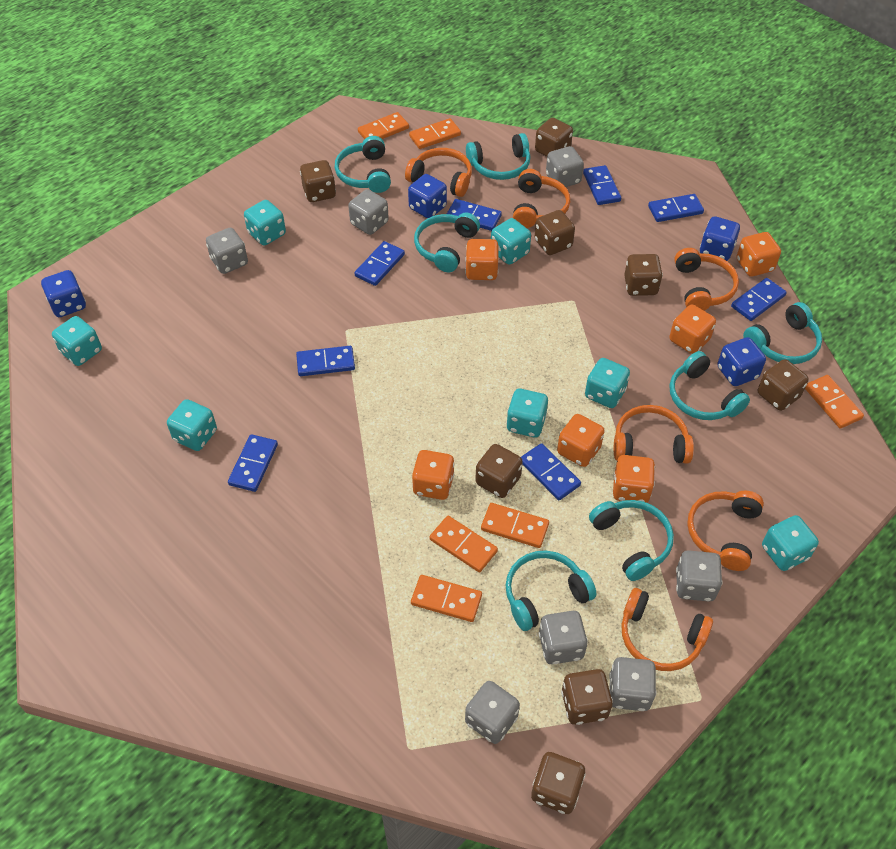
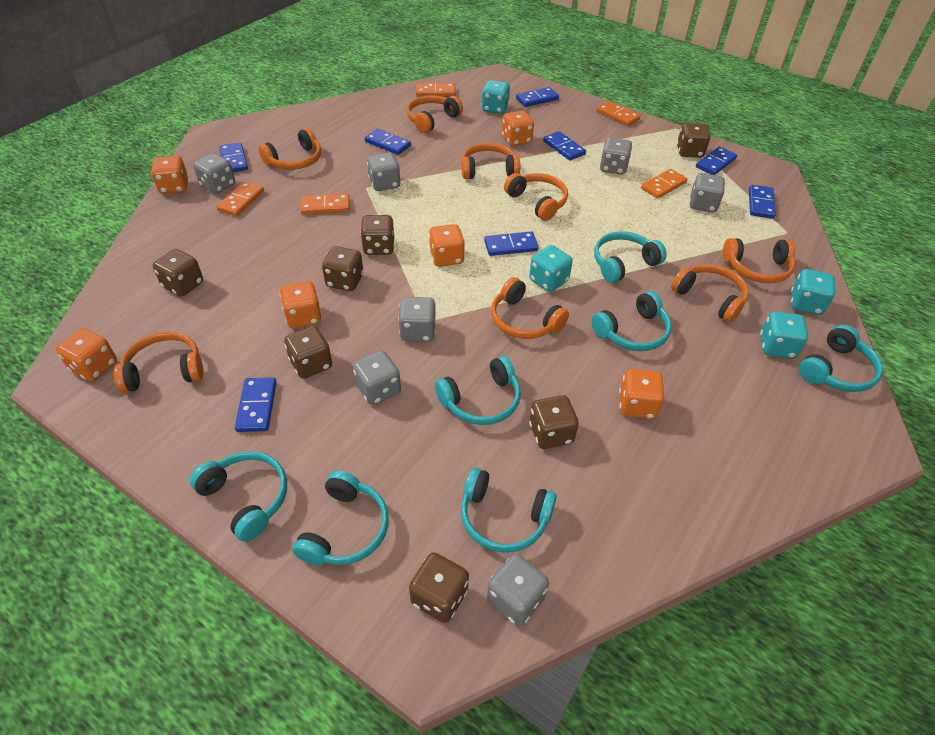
blue dice: [41,270,86,317] [408,174,447,218] [700,216,740,261] [718,337,766,386] = 4 -> none = 0
brown dice: [300,160,336,202] [475,444,523,498] [531,752,586,814] [535,118,573,157] [535,210,575,255] [561,669,613,725] [624,254,663,296] [758,359,809,411] = 8 -> [153,249,203,297] [284,326,332,379] [322,246,364,291] [360,215,395,255] [409,552,469,623] [529,395,579,449] [677,123,710,158] = 7
orange domino: [358,112,409,139] [409,118,461,149] [411,575,482,622] [430,516,498,572] [481,503,549,548] [805,375,864,429] = 6 -> [216,181,264,216] [300,193,350,214] [416,83,455,97] [596,101,640,126] [641,169,687,199] = 5
orange headphones: [405,148,472,197] [513,169,570,228] [614,405,694,464] [621,588,713,671] [674,248,739,311] [687,490,764,571] = 6 -> [114,332,203,393] [258,128,321,170] [407,95,463,133] [461,143,520,179] [491,277,569,339] [504,173,568,221] [671,264,749,323] [723,238,796,284] = 8
turquoise dice: [52,316,102,366] [167,399,217,451] [244,200,286,246] [491,218,531,265] [506,389,548,437] [585,358,630,408] [762,515,819,571] = 7 -> [482,80,510,114] [529,245,573,292] [760,311,808,358] [791,269,835,315] = 4

